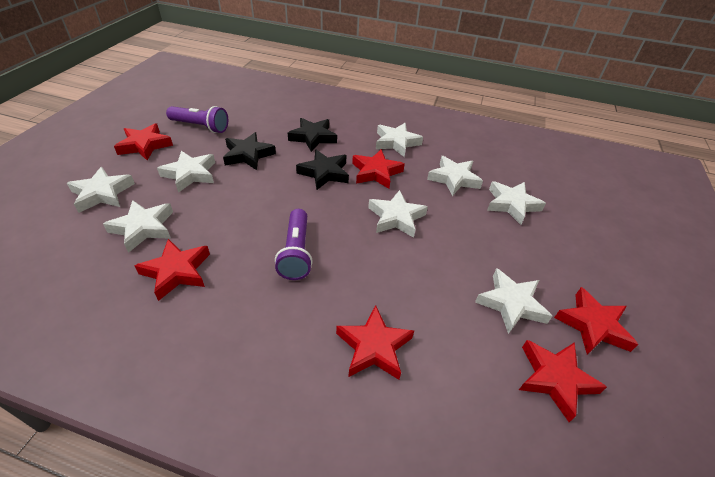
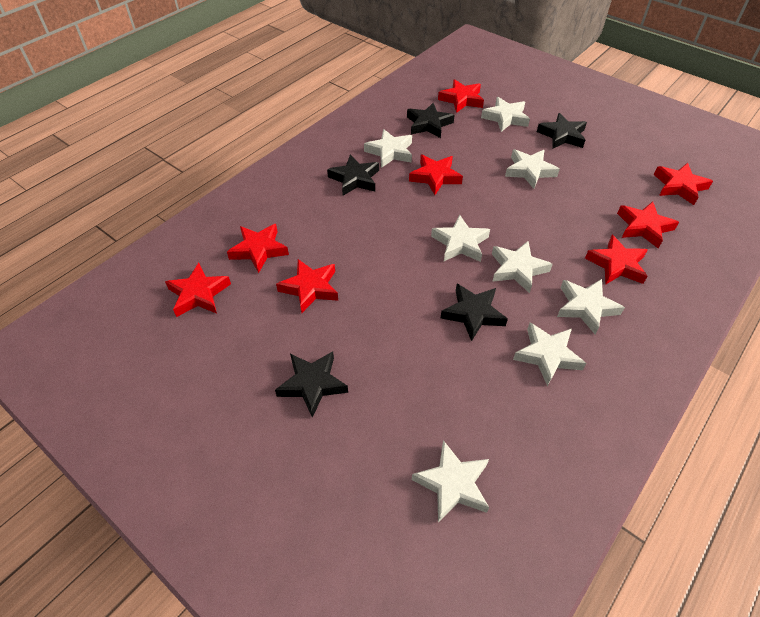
black star: [223,132,276,170] [288,118,337,152] [296,150,349,190] = 3 -> [275,351,348,418] [327,155,379,196] [407,103,455,138] [441,284,508,341] [537,113,587,149] = 5
purple flashlight: [166,106,228,133] [275,209,313,280] = 2 -> none = 0
red star: [114,123,173,160] [135,239,210,301] [336,305,414,380] [352,149,405,189] [519,340,607,422] [554,287,638,355] = 6 -> [165,263,231,317] [227,224,289,273] [276,259,338,313] [409,155,463,195] [438,79,484,113] [585,235,648,285] [617,201,679,249] [654,163,713,205] = 8

